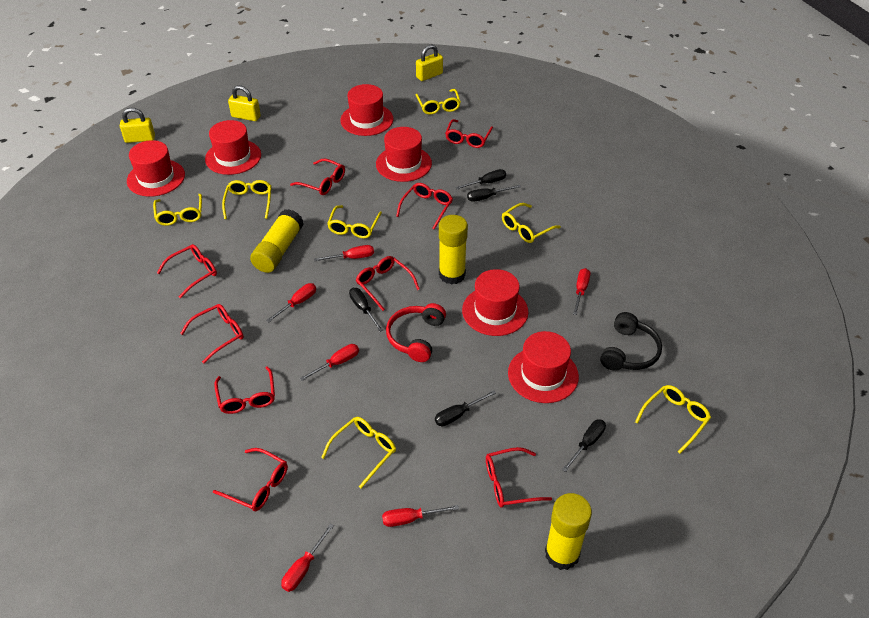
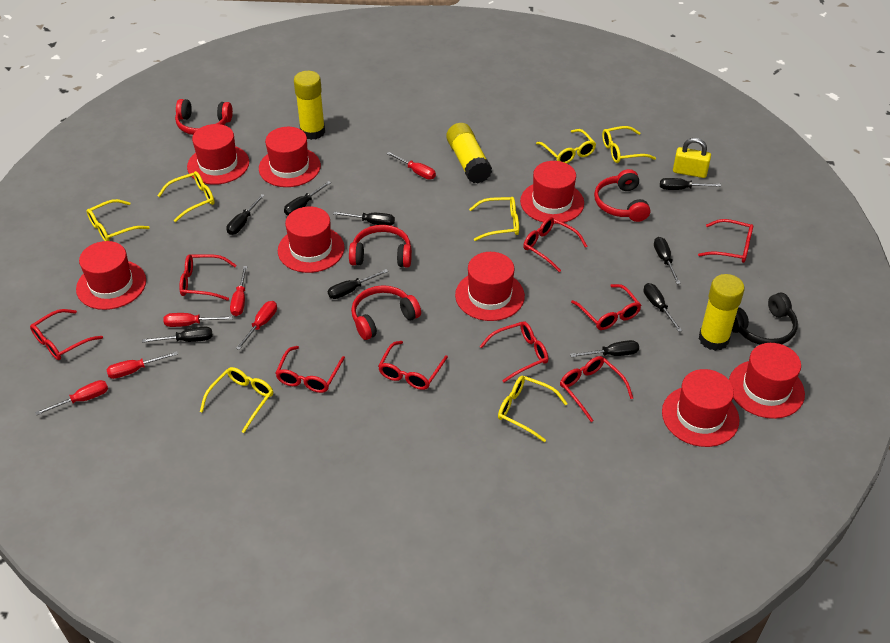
black screwdriver: [349,288,383,332] [435,390,496,426] [455,169,506,189] [467,185,521,202] [562,419,606,472] = 5 -> [142,327,213,343] [226,194,265,235] [284,181,331,215] [328,269,388,299] [333,212,395,226] [570,340,639,357] [644,283,682,332] [654,237,681,284] [660,178,721,190] = 9
red hat: [127,140,185,197] [205,120,261,175] [340,84,394,136] [376,127,432,182] [462,269,528,336] [508,331,579,403] = 6 -> [76,241,146,310] [187,124,249,185] [259,127,321,187] [278,207,345,273] [455,252,525,321] [520,161,584,224] [662,369,739,447] [729,343,805,419] = 8
red headphones: [386,303,446,362] = 1 -> [175,99,233,135] [349,225,412,267] [351,285,421,340] [594,169,650,222] = 4
yellow padlock: [120,108,155,143] [228,85,261,121] [416,45,443,81] = 3 -> [673,138,711,178] = 1

